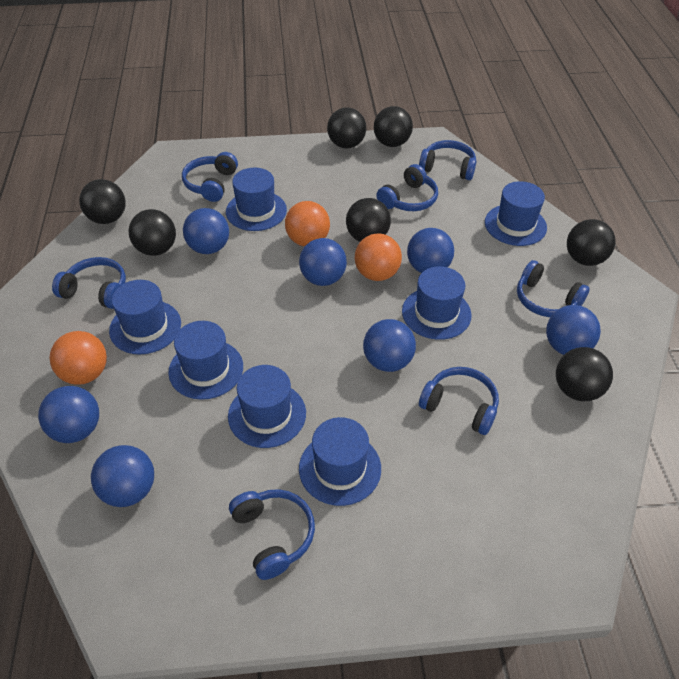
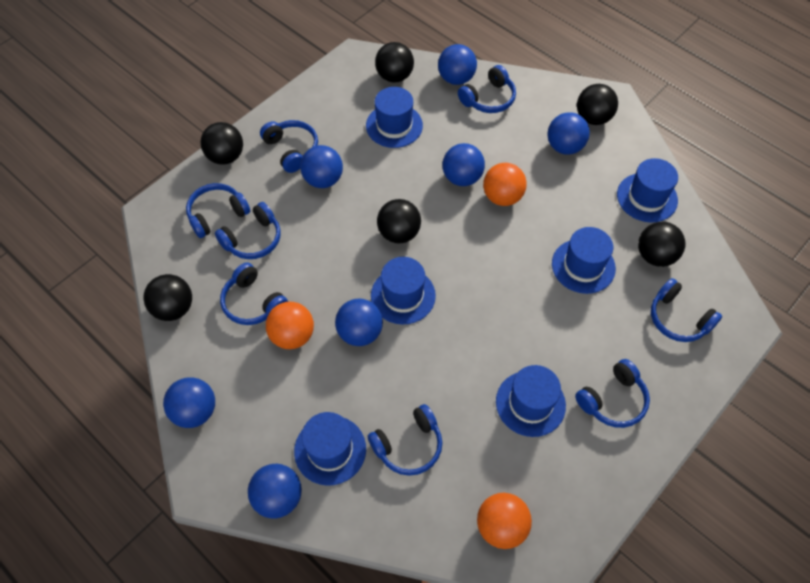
black ball: [79,179,126,224] [129,209,176,256] [327,108,366,148] [346,198,391,242] [374,106,413,147] [556,347,613,401] [567,219,616,266] = 7 -> [144,274,192,321] [200,122,243,165] [375,42,414,83] [377,199,421,243] [577,84,618,125] [638,222,686,267] = 6
blue hat: [109,280,181,354] [168,321,243,400] [226,168,287,231] [228,365,306,448] [299,417,381,506] [402,266,472,340] [485,181,547,246] = 7 -> [294,412,366,486] [366,87,423,148] [371,257,436,325] [496,365,566,437] [552,227,616,294] [617,158,678,222] = 6
blue headphones: [52,257,126,309] [182,152,238,202] [229,489,315,580] [376,164,438,211] [419,140,476,180] [419,367,499,435] [517,260,590,317] = 7 -> [186,183,250,238] [215,202,281,259] [220,262,288,325] [260,120,318,173] [368,404,442,476] [458,65,516,113] [575,359,650,428] [651,278,722,342] = 8

